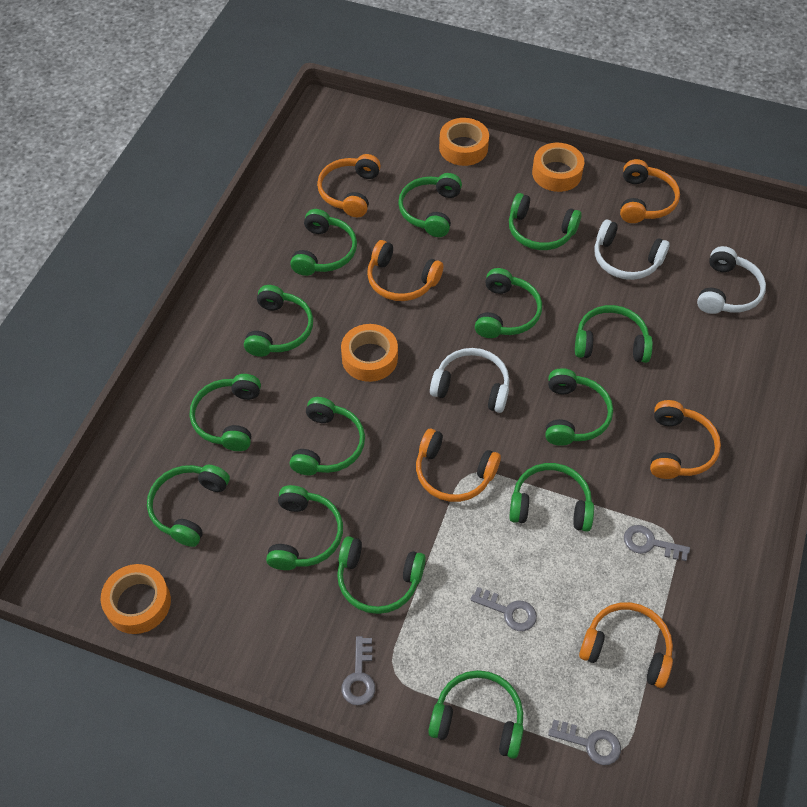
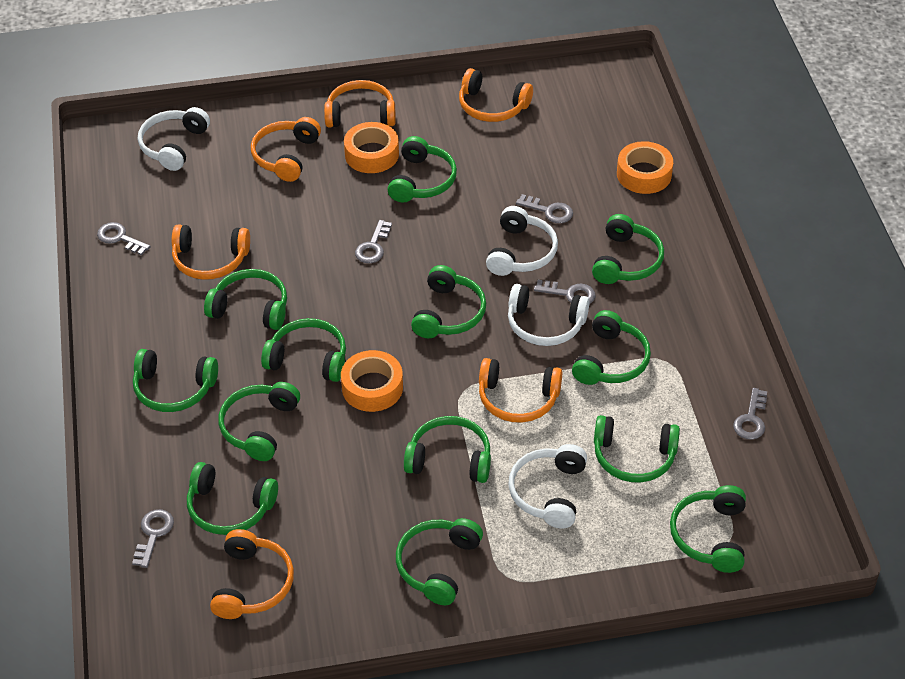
green headphones: [147,465,230,547] [190,374,261,451] [244,285,313,357] [266,485,343,570] [290,209,357,276] [290,397,365,475] [337,536,426,614] [398,173,462,237] [428,670,524,759] [475,268,542,338] [509,193,582,250] [509,463,594,532] [545,368,613,446] [575,305,653,363] = 14 -> [133,349,218,412] [187,462,278,535] [204,269,287,330] [218,382,300,461] [261,318,346,382] [387,136,457,203] [396,518,483,605] [404,416,491,483] [411,265,486,338] [572,310,651,385] [592,214,664,284] [594,415,680,482] [670,485,746,573] = 13
grey key: [341,636,375,705] [470,587,537,631] [548,720,621,765] [624,525,690,561] = 4 -> [97,222,150,255] [132,509,174,568] [355,220,392,263] [516,194,573,223] [534,280,595,304] [733,388,767,440] = 6
orange tape: [101,564,171,634] [341,324,398,382] [439,118,489,166] [532,143,584,192] = 4 -> [341,350,403,412] [344,122,399,173] [617,141,673,194] = 3
white headphones: [430,348,509,413] [595,220,670,280] [697,246,766,314] = 3 -> [138,107,210,171] [486,206,558,276] [508,284,590,346] [508,444,587,529] = 4

